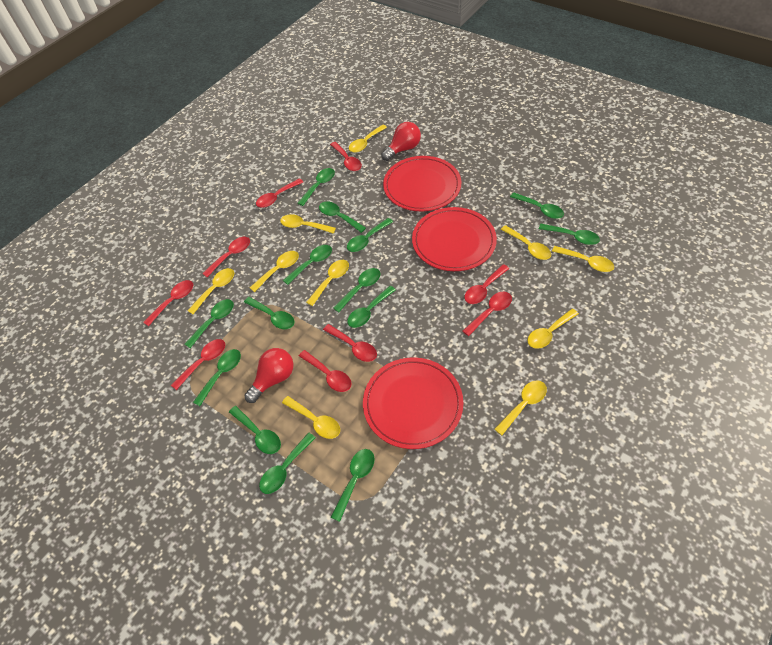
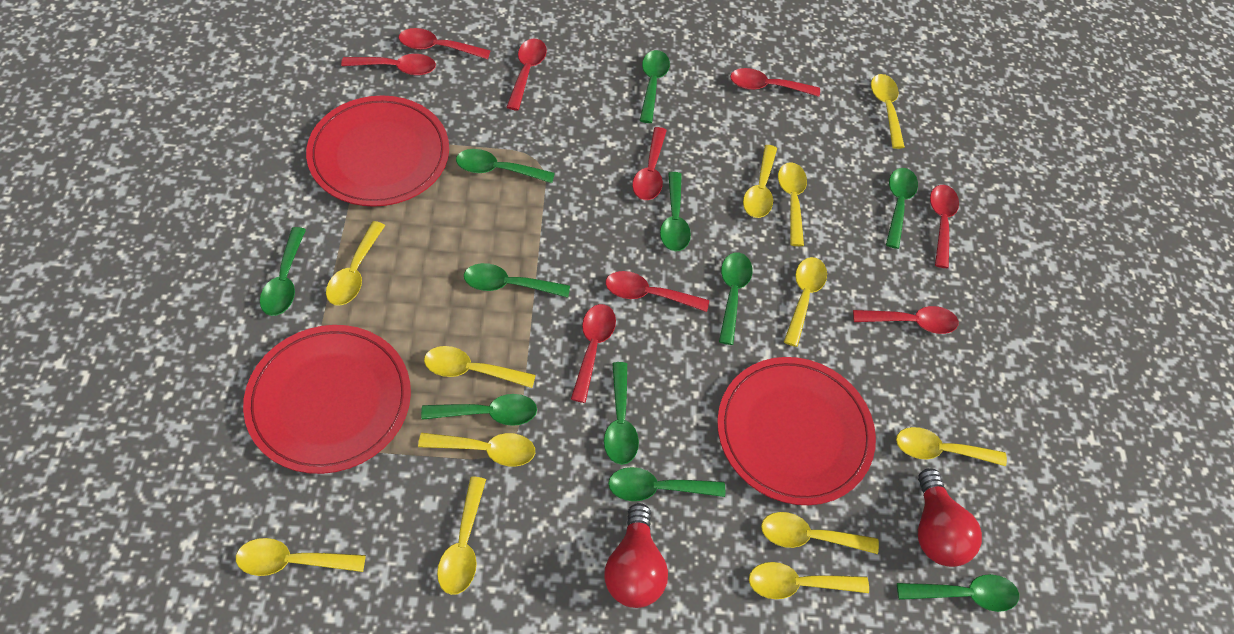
green spoon: [185,299,234,348] [193,349,241,406] [229,406,281,454] [244,297,295,329] [259,432,316,494] [283,245,332,285] [298,168,335,206] [319,201,366,233] [331,449,375,522] [333,268,381,312] [347,218,393,252] [347,286,396,328] [510,192,564,219] [539,224,600,245] = 14 -> [260,227,306,316] [421,394,537,426] [456,149,555,183] [464,263,570,298] [604,362,639,465] [608,467,725,501] [640,50,670,123] [660,172,691,252] [719,253,752,345] [886,168,918,249] [897,574,1019,612] = 11
yellow spoon: [187,268,234,314] [250,251,299,292] [280,214,336,234] [282,396,340,439] [306,260,349,306] [349,124,387,153] [494,380,547,435] [501,225,551,260] [527,309,579,349] [552,246,614,272] = 10 -> [236,538,366,576] [326,221,385,306] [418,433,535,467] [424,346,536,388] [437,476,486,595] [743,145,777,218] [749,562,869,599] [761,512,879,554] [778,162,807,246] [784,257,827,347] [871,74,905,149] [896,427,1007,466] = 12

